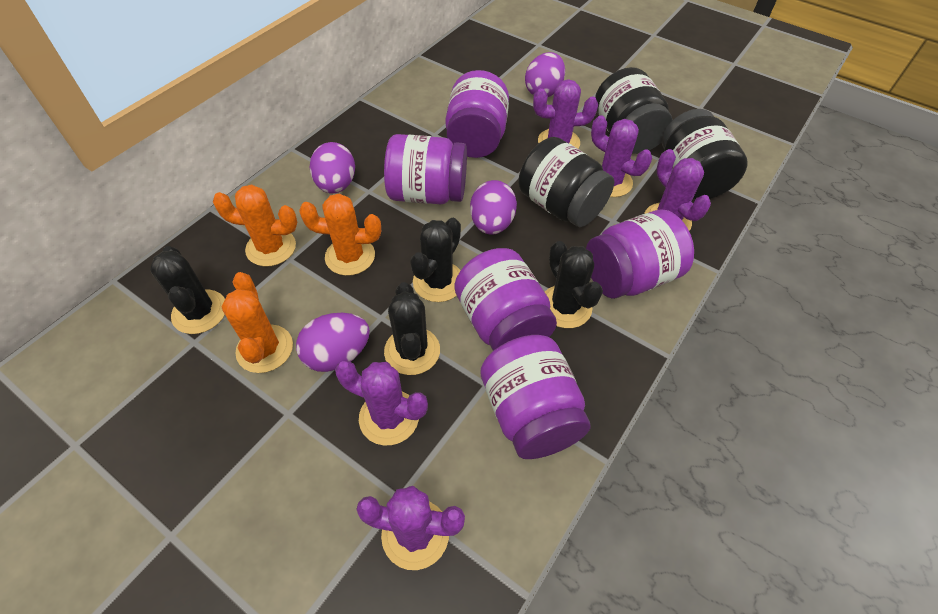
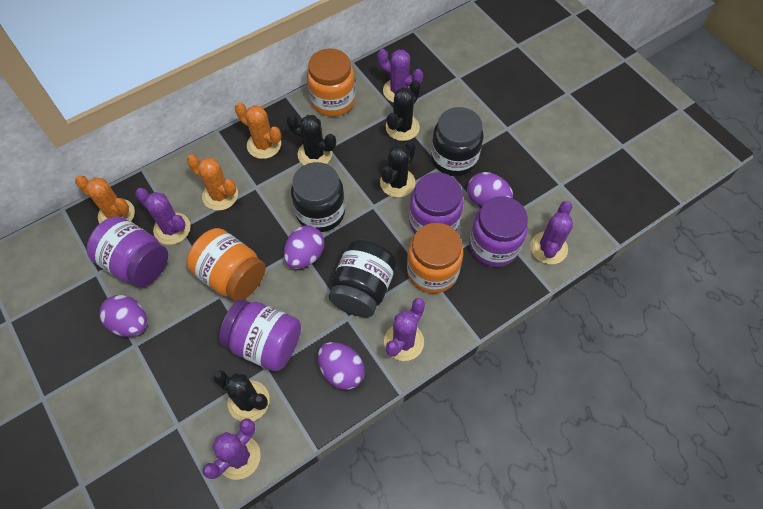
orange jar: none = 0 -> [187,228,266,301] [307,48,355,117] [407,223,463,293] = 3
purple jar: [384,134,467,204] [445,70,509,158] [455,248,557,351] [480,335,591,459] [586,210,694,299] = 5 -> [87,216,168,287] [219,299,301,371] [409,172,464,233] [469,196,528,267] = 4

